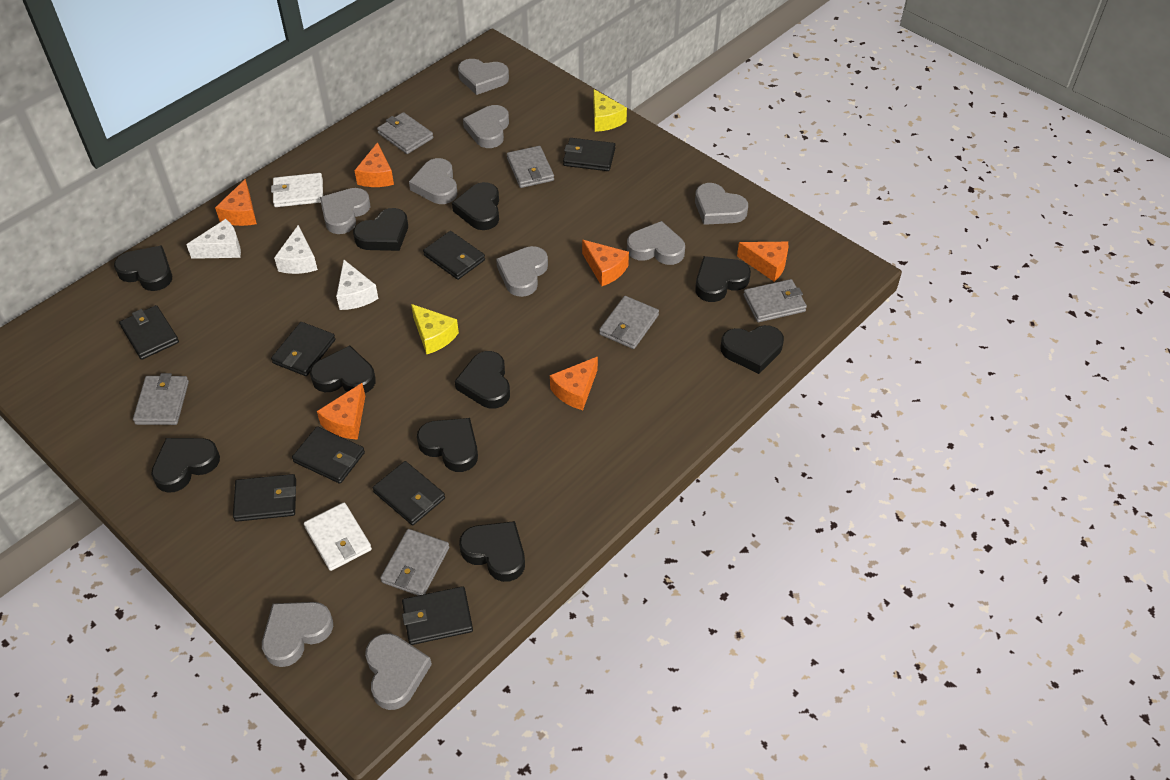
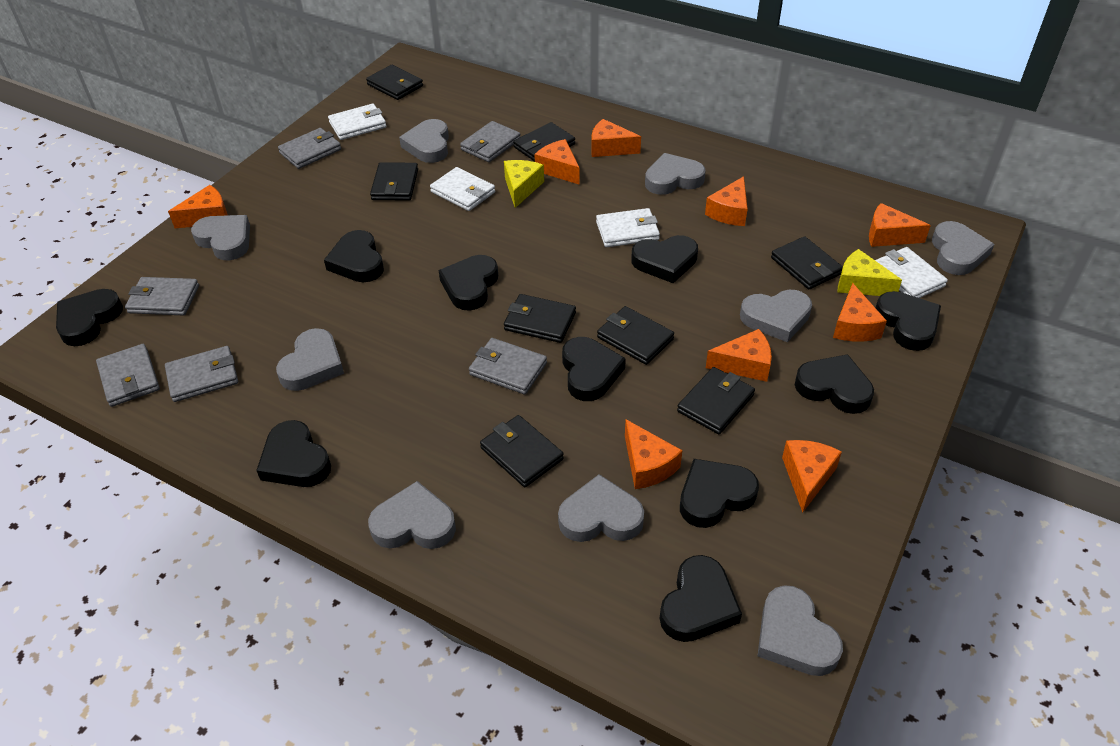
orange cheese: [215,179,257,226] [317,383,365,440] [354,142,394,187] [550,357,598,410] [582,240,629,286] [737,242,788,282] = 6 -> [168,185,228,228] [534,139,580,185] [591,119,641,157] [625,420,682,489] [705,176,748,226] [706,329,772,382] [782,440,842,513] [833,283,887,342] [869,203,931,247] = 9
white cheese: [186,219,241,259] [274,225,318,274] [336,260,378,310] = 3 -> none = 0
white wallet: [271,173,323,207] [304,503,372,571] = 2 -> [328,104,386,140] [430,167,495,211] [596,208,660,247] [875,247,948,298] = 4

